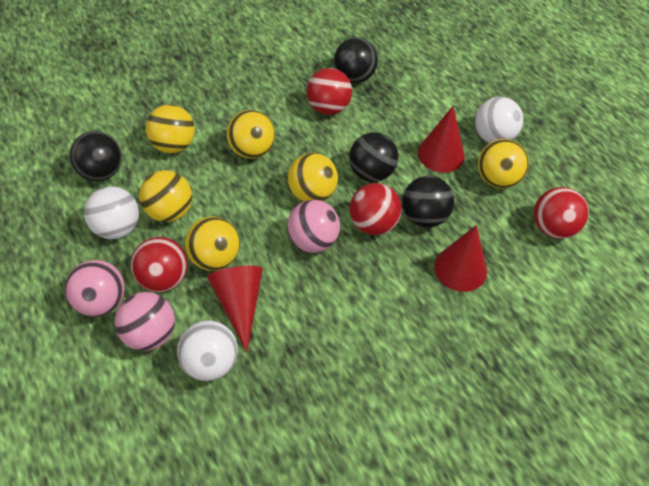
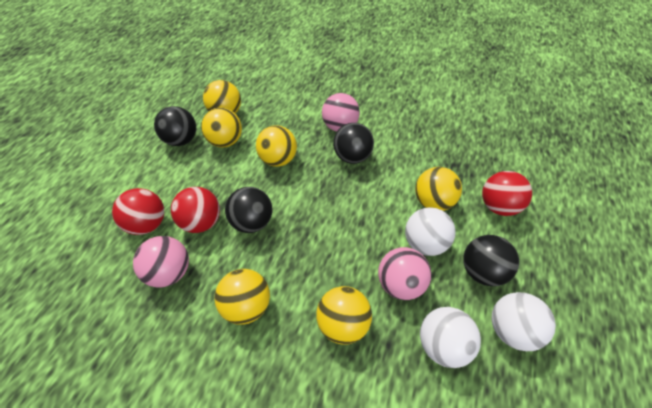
red ball: [131,237,188,292] [307,68,352,115] [350,183,402,235] [534,187,589,239] = 4 -> [112,188,164,235] [171,187,220,233] [482,171,532,216] = 3
red cone: [207,266,263,352] [418,106,465,173] [434,225,487,292] = 3 -> none = 0

